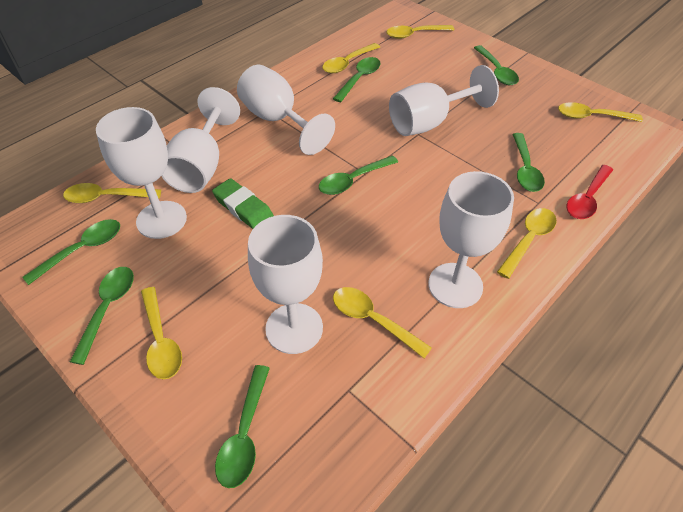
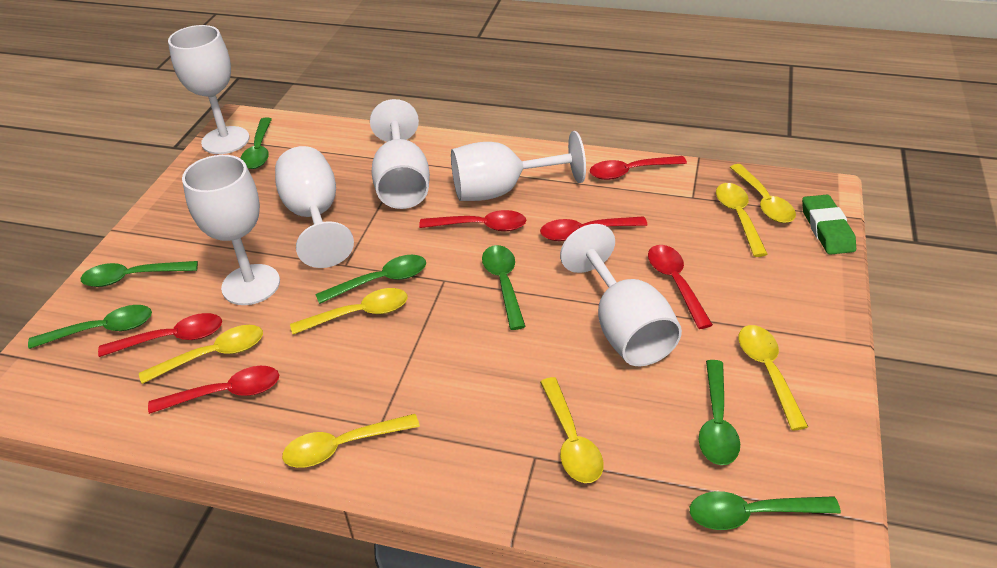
red spoon: [566,165,613,219] = 1 -> [98,313,222,357] [148,366,279,414] [419,210,526,231] [540,216,647,241] [590,156,687,180] [648,245,713,329] = 6

